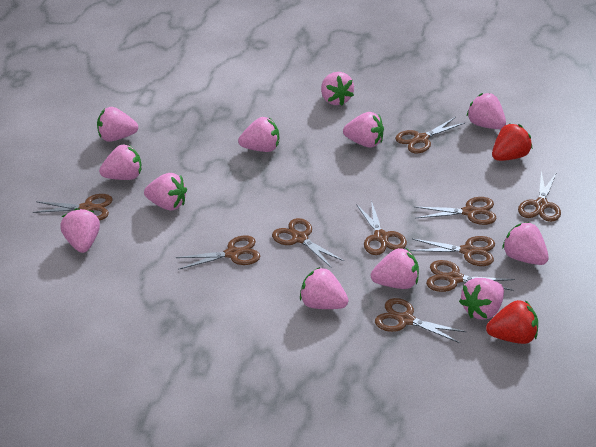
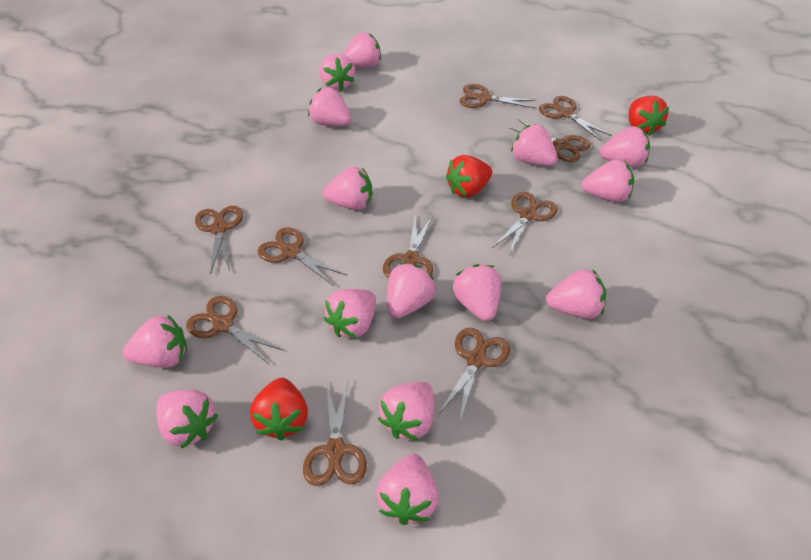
pink strawberry: [60,208,100,253] [97,107,138,142] [99,144,142,180] [144,173,187,210] [238,117,279,152] [300,267,349,309] [321,72,354,106] [343,112,384,148] [371,248,419,289] [459,278,504,320] [467,93,506,129] [502,222,549,265] = 12 -> [123,314,187,368] [156,390,218,449] [308,88,351,126] [320,54,355,91] [323,167,372,210] [324,289,376,338] [343,32,381,68] [376,454,438,525] [378,382,434,441] [387,263,436,319] [453,264,501,321] [511,124,558,166] [546,269,606,319] [582,159,634,202] [600,126,650,168] = 15
red strawberry: [486,300,538,344] [492,124,533,161] = 2 -> [250,378,308,441] [445,155,492,198] [629,96,669,136] = 3

